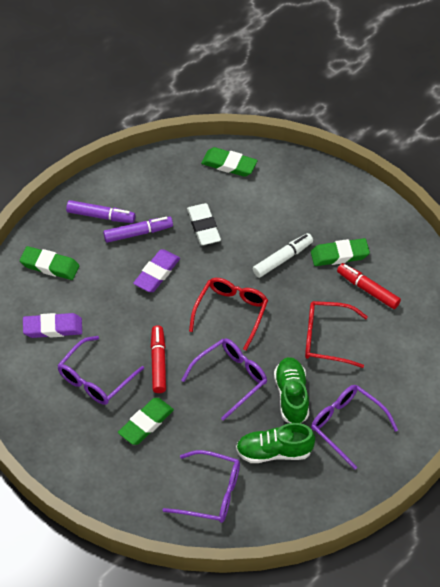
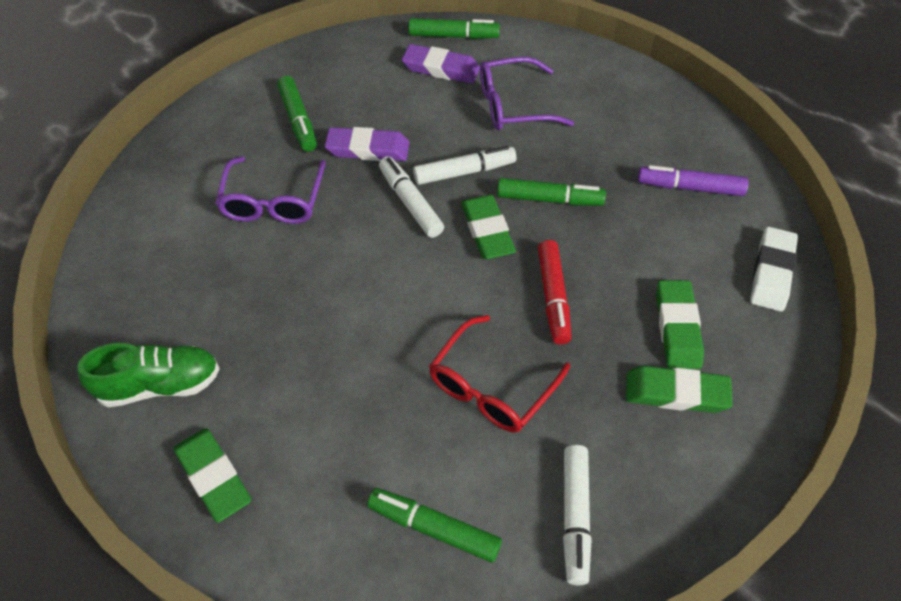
green marker: none = 0 -> [277,76,317,152] [367,488,502,562] [409,18,500,39] [497,178,606,206] = 4
green shoe: [236,423,315,463] [274,357,309,423] = 2 -> [77,343,220,407] = 1
purple glasses: [57,336,144,405] [163,450,240,523] [181,338,267,421] [311,385,398,470] = 4 -> [215,156,325,224] [480,57,574,130] = 2
purple marker: [66,200,135,223] [103,216,173,243] = 2 -> [638,165,749,196] = 1
red glasses: [189,278,268,351] [305,301,368,368] = 2 -> [429,315,570,433] = 1
red marker: [151,325,166,393] [337,263,401,309] = 2 -> [538,240,571,345] = 1
white marker: [253,233,313,278] = 1 -> [379,156,444,238] [413,146,517,185] [563,445,592,585] = 3

